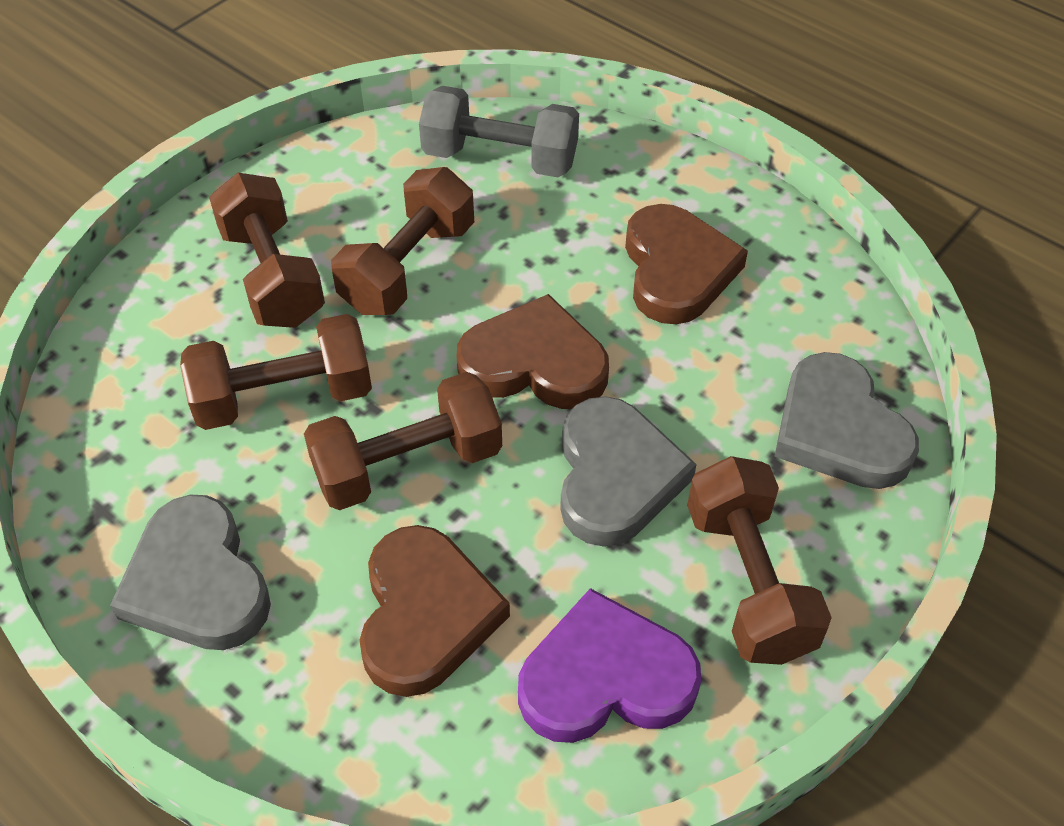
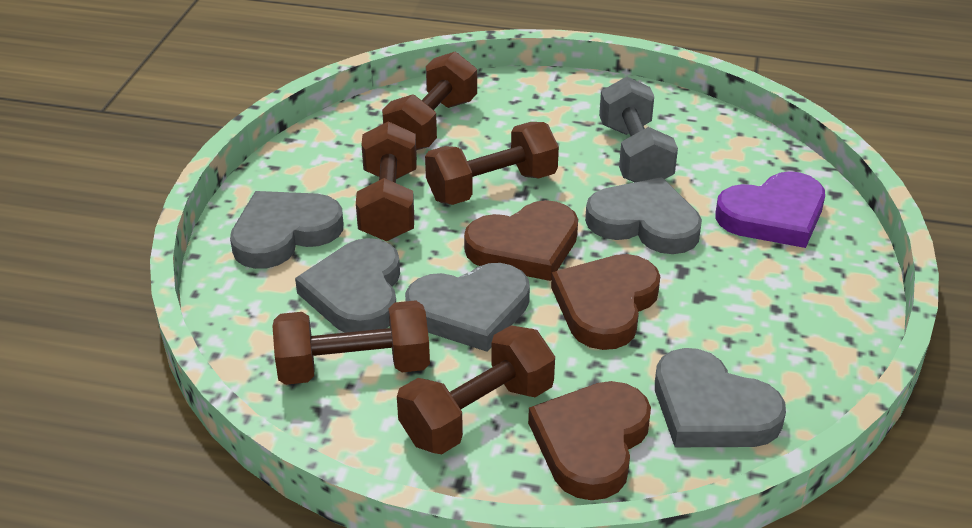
grey heart: [110,495,271,650] [560,396,697,547] [774,352,919,489] = 3 -> [230,191,343,269] [295,238,400,333] [405,263,530,352] [585,177,702,254] [655,348,786,447] = 5

